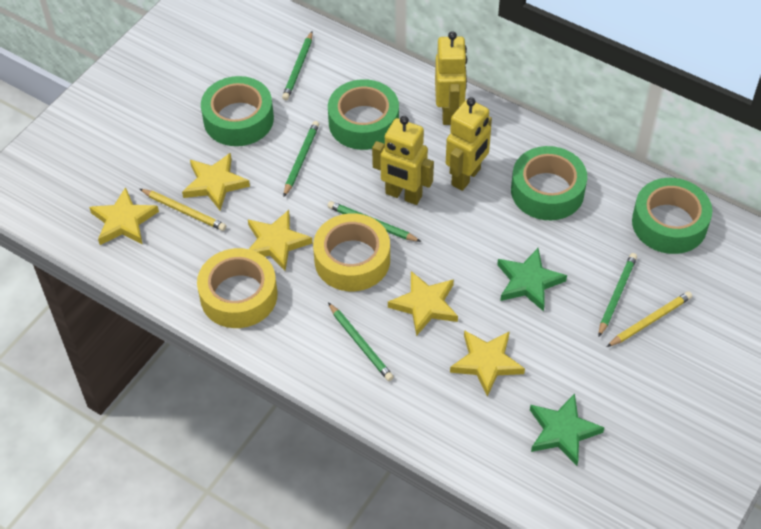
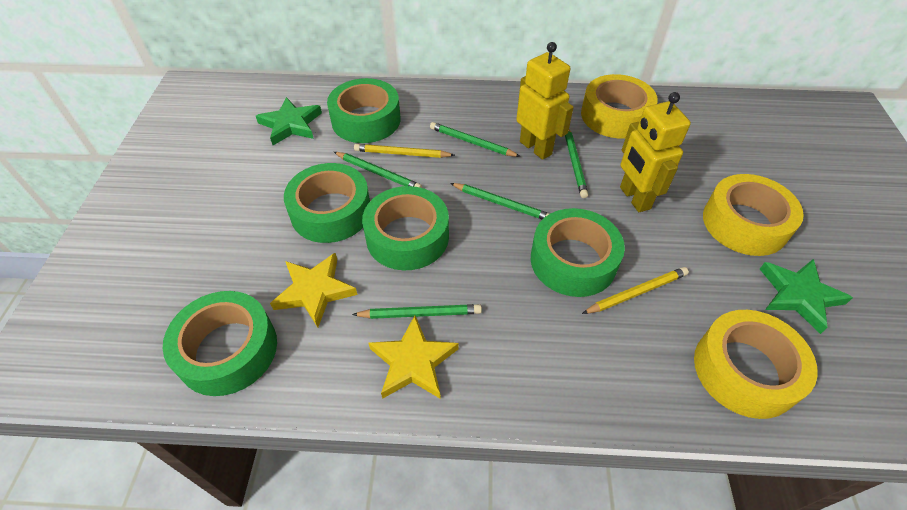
green tape: [201,76,274,146] [328,79,399,150] [511,146,587,220] [632,178,712,254] = 4 -> [163,291,277,396] [284,163,370,243] [327,78,401,143] [362,186,449,270] [531,208,625,297] = 5
yellow robot: [372,116,434,205] [435,31,467,125] [446,97,492,191] = 3 -> [516,42,574,160] [620,92,691,212] = 2
yellow star: [89,187,159,245] [182,153,250,210] [248,210,313,271] [388,271,458,336] [450,330,525,397] = 5 -> [270,253,358,328] [369,315,459,399] = 2
yellow tape: [197,248,277,328] [313,213,390,291] = 2 -> [581,74,658,138] [694,310,818,419] [703,174,804,256] = 3

